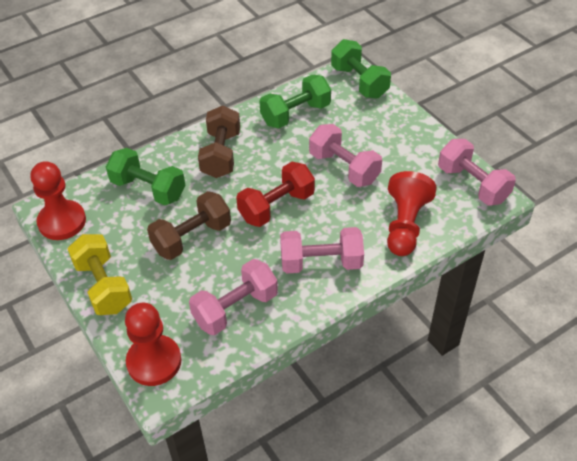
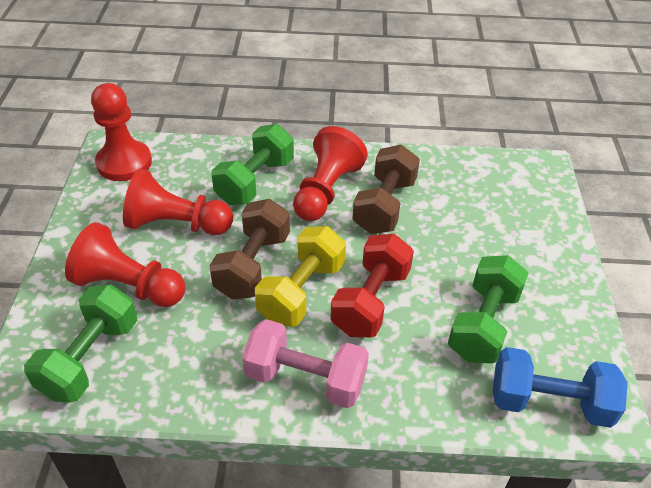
blue dumbbell: none = 0 -> [493,347,628,428] = 1
pink dumbbell: [189,259,278,335] [280,227,364,274] [309,124,382,187] [438,139,516,206] = 4 -> [242,319,369,408] = 1
red pawn: [30,161,86,240] [125,303,181,386] [387,171,437,256] = 3 -> [65,222,185,307] [91,83,152,181] [123,169,233,235] [293,126,368,221] = 4

